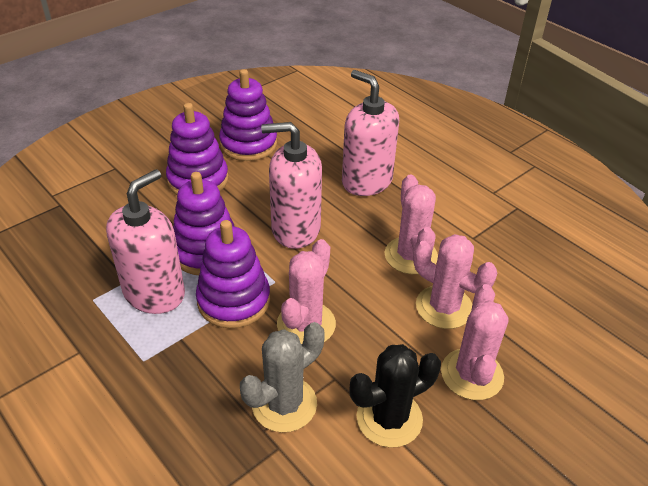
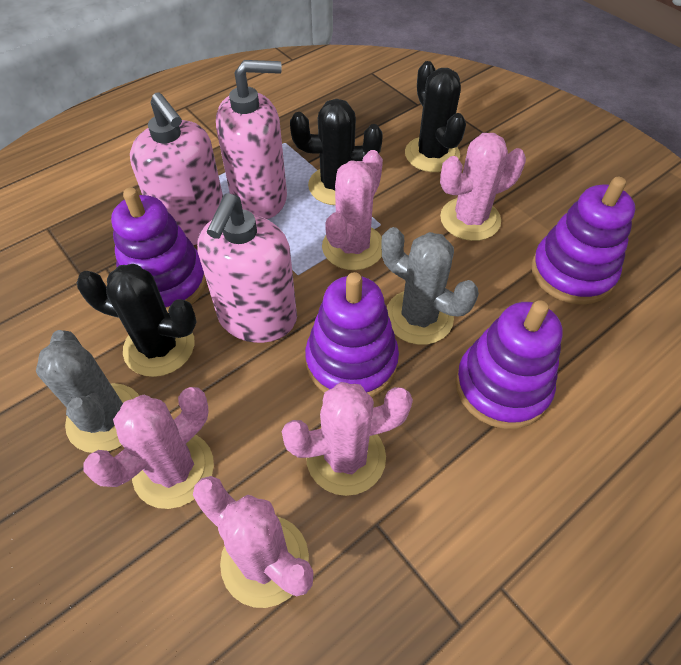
black cactus: [349,344,441,448] = 1 -> [77,264,197,377] [290,99,383,205] [405,61,466,172] = 3
grey cactus: [240,322,325,432] = 1 -> [36,330,139,453] [381,227,479,345] = 2
pink cactus: [277,239,336,344] [384,175,438,274] [413,234,497,329] [441,284,508,400] = 4 -> [83,387,214,509] [193,476,314,608] [282,382,413,496] [322,150,383,270] [440,133,526,241] = 5

